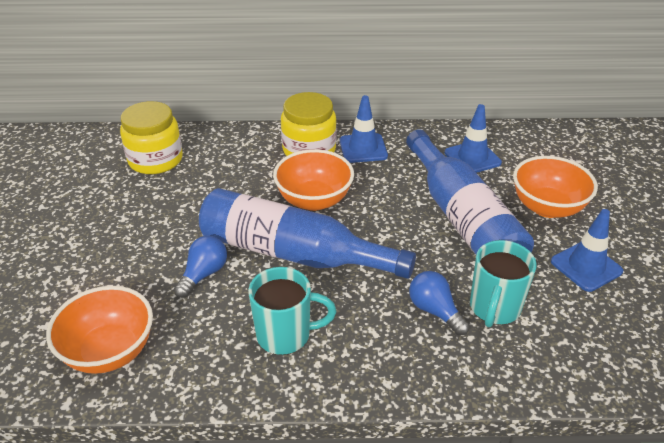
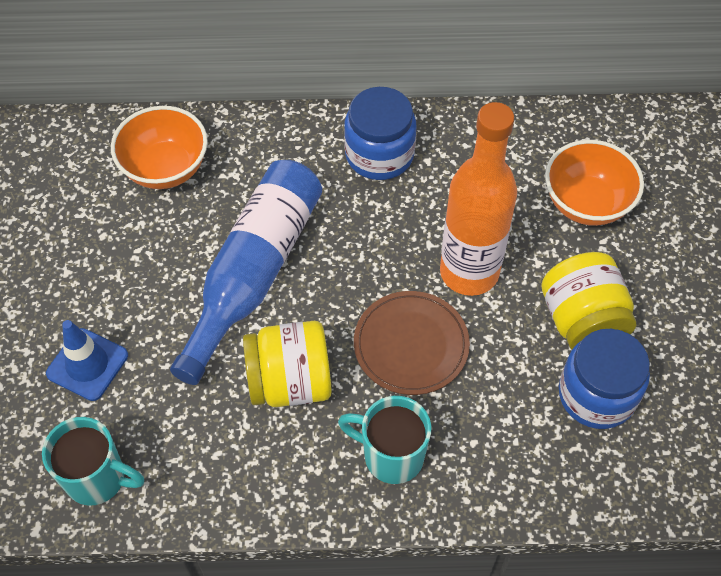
blue bottle: [199,188,416,279] [406,129,534,254] = 2 -> [170,160,322,385] = 1
blue jar: none = 0 -> [344,87,416,180] [559,329,650,429] = 2
blue light bulb: [174,236,227,298] [409,271,470,335] = 2 -> none = 0
blue traffic cone: [340,95,388,163] [445,104,502,173] [551,209,623,292] = 3 -> [46,320,128,401] = 1
brown plate: none = 0 -> [354,291,470,395] = 1
orange bottle: none = 0 -> [440,102,517,296] = 1
orange bowl: [46,286,153,374] [273,149,354,211] [513,156,598,218] = 3 -> [111,106,208,189] [545,140,644,226] = 2

